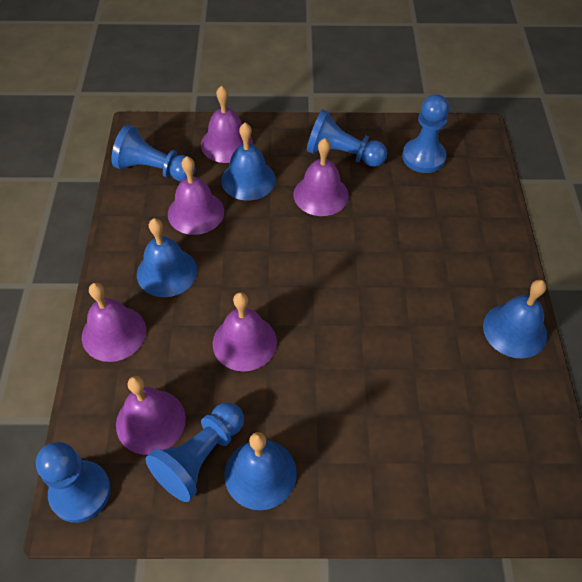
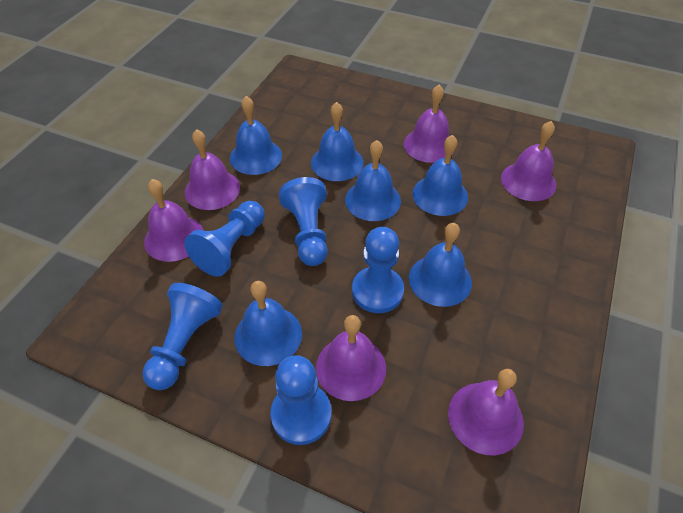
blue bell: [137,218,197,297] [221,123,276,201] [224,432,297,510] [483,280,547,359] = 4 -> [230,96,282,175] [234,281,302,366] [311,102,363,181] [345,140,401,221] [409,223,472,307] [412,135,468,216] = 6

